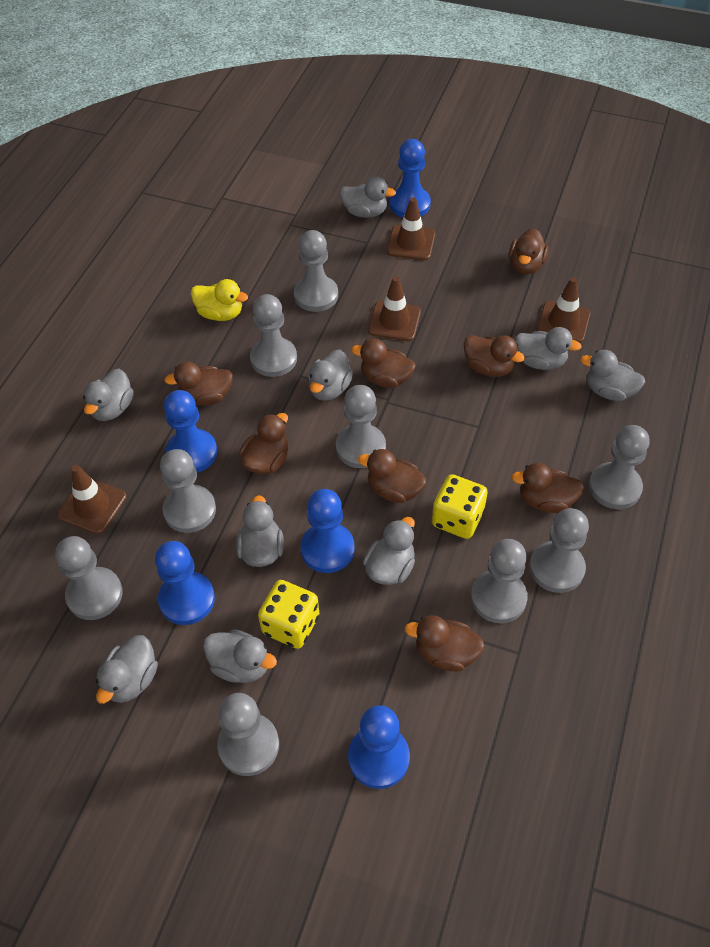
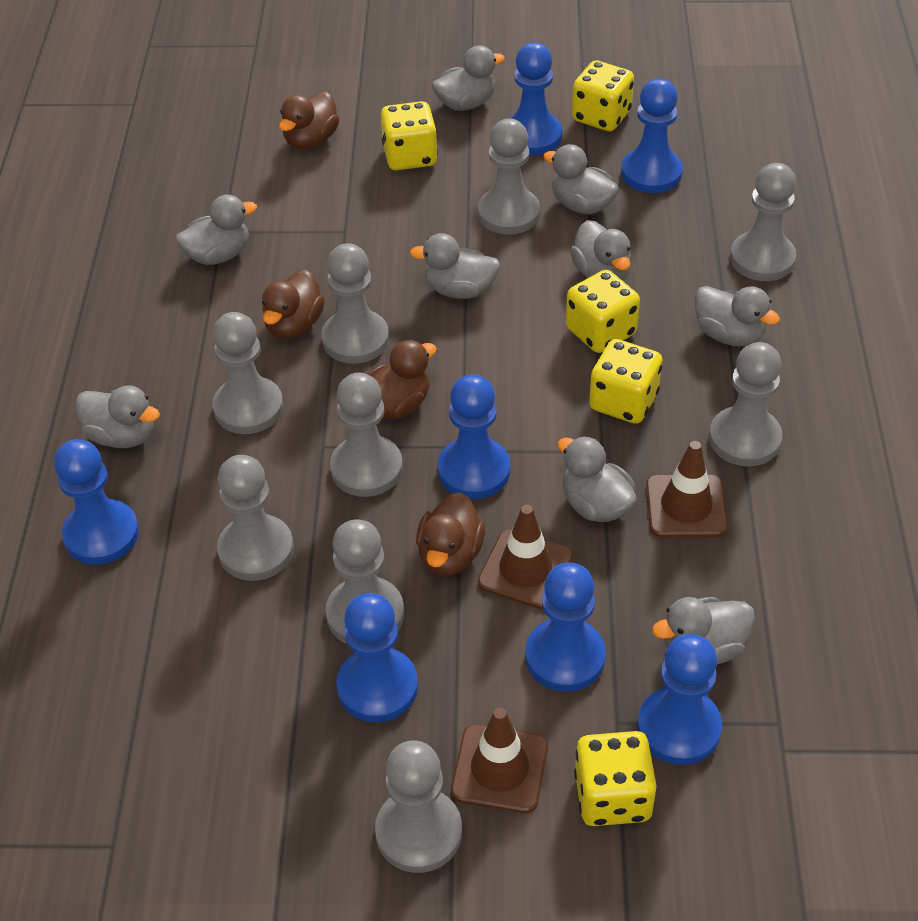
blue pawn: [155,541,215,625] [164,390,217,472] [301,489,354,573] [348,705,410,789] [389,139,431,217] = 5 -> [54,439,139,565] [336,593,418,722] [438,374,510,499] [509,43,562,155] [525,562,606,691] [621,78,683,193] [638,634,722,765] = 7
brown duck: [164,362,233,406] [239,413,288,474] [351,338,416,388] [358,449,426,503] [405,615,485,672] [464,335,525,377] [509,228,549,274] [511,463,584,513] = 8 -> [262,269,325,339] [279,91,339,149] [368,340,437,419] [416,492,485,576] = 4
brown traffic cone: [57,465,127,534] [368,276,421,341] [387,197,435,260] [537,277,590,343] = 4 -> [451,708,548,813] [478,505,573,609] [646,441,728,538] = 3
yellow dice: [258,580,319,649] [432,474,488,539] = 2 -> [381,101,438,170] [566,270,640,353] [572,60,634,131] [574,731,657,826] [589,339,663,424] = 5
yellow duck: [191,279,248,321] = 1 -> none = 0

